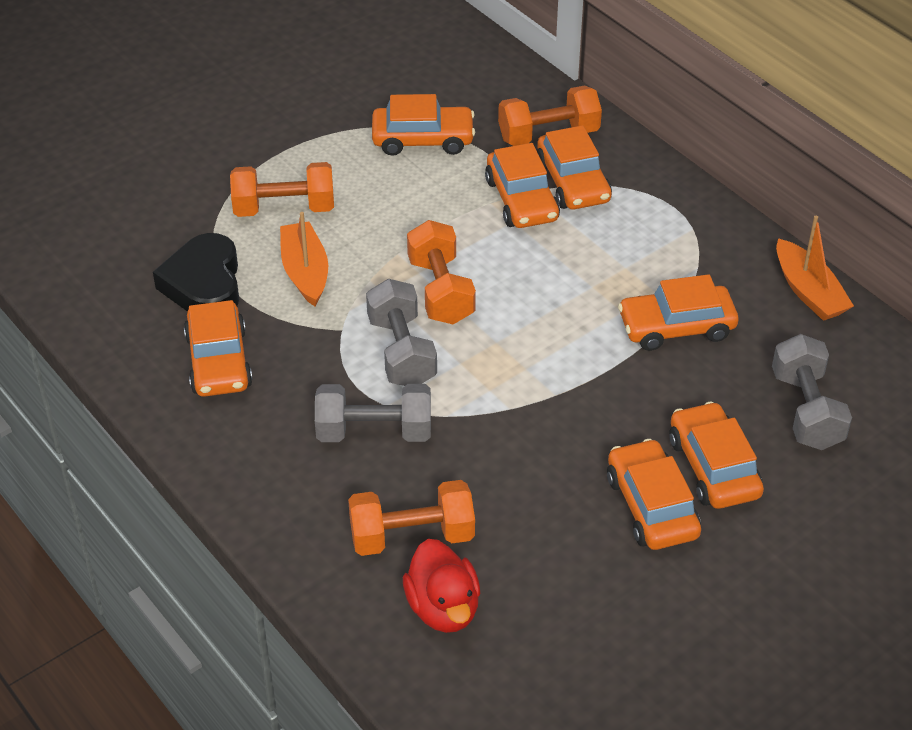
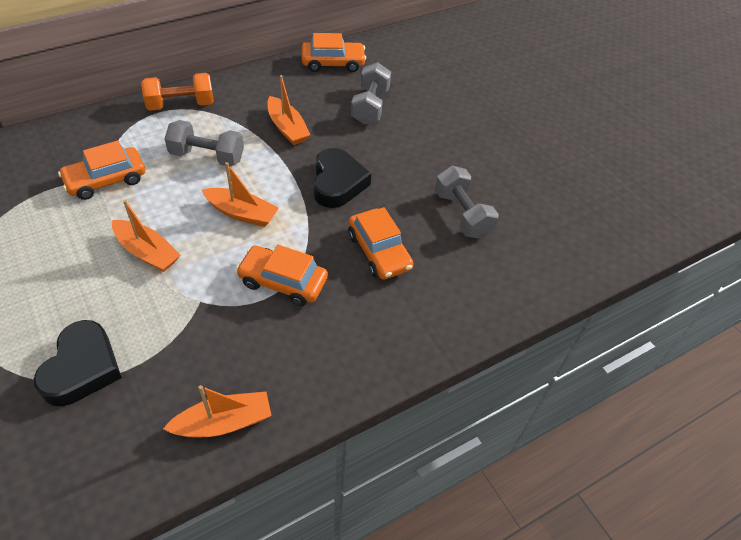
black heart: [153,233,239,312] = 1 -> [34,320,122,406] [314,148,371,208] = 2
orange boat: [280,212,328,306] [776,216,854,321] = 2 -> [112,200,181,272] [163,385,272,437] [202,162,279,227] [267,75,311,145] = 4
orange car: [184,300,253,397] [372,94,475,156] [485,143,560,228] [537,125,612,209] [607,439,701,550] [618,274,738,351] [669,401,764,509] = 7 -> [58,141,145,200] [236,245,328,306] [302,33,366,72] [348,207,414,279] = 4
orange dumbbell: [230,162,334,217] [348,480,475,556] [407,220,476,324] [498,85,602,146] = 4 -> [141,73,214,111] = 1
red duck: [403,539,480,633] = 1 -> none = 0

